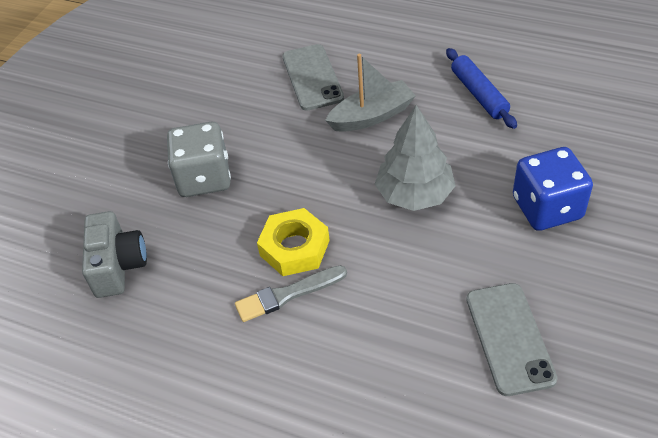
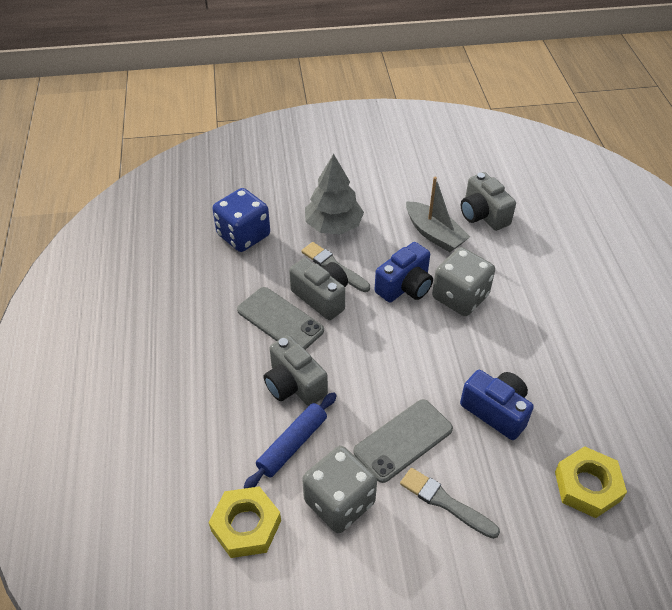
blue camera: none = 0 -> [375,242,433,303] [460,370,534,440] = 2
grey brush: [235,265,347,322] = 1 -> [301,242,370,292] [400,468,500,539] = 2
grey camera: [82,211,147,298] = 1 -> [264,335,328,406] [289,258,348,320] [461,172,516,231] = 3
grey dice: [167,122,231,197] = 1 -> [302,446,377,533] [432,247,495,316] = 2
yellow nut: [257,208,330,276] = 1 -> [208,486,281,558] [555,446,627,518] = 2

